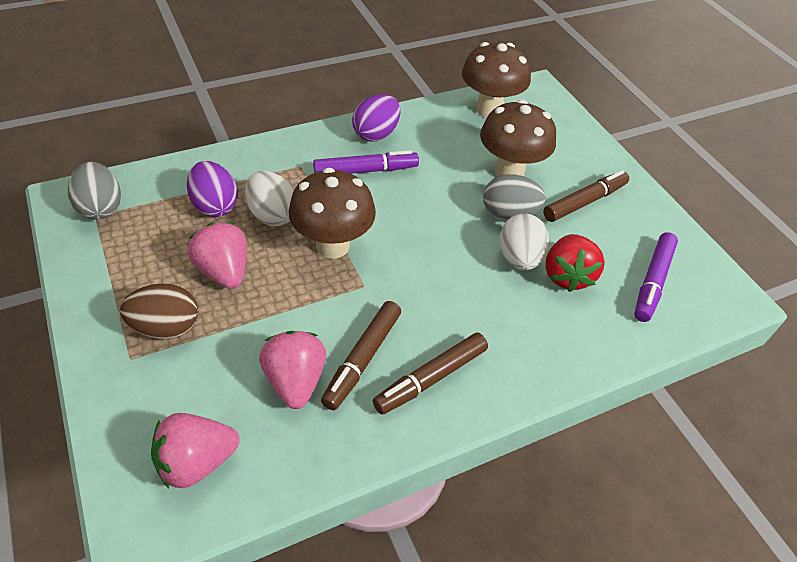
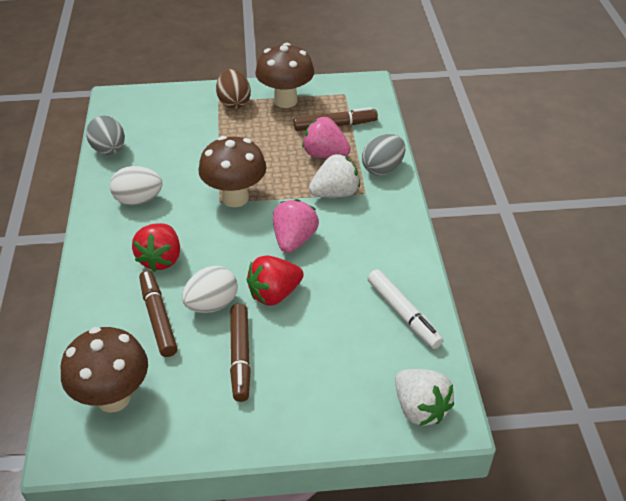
pink strawberry: [151,413,240,488] [188,222,247,289] [259,331,326,409] = 3 -> [273,199,319,253] [302,117,351,158] = 2
purple egg: [187,161,238,217] [352,94,400,142] = 2 -> none = 0
purple marker: [313,150,419,174] [634,232,678,322] = 2 -> none = 0
red strawberry: [545,234,605,292] = 1 -> [132,223,180,272] [247,255,304,306] = 2
white marker: none = 0 -> [367,269,443,349] = 1
white strawberry: none = 0 -> [309,154,360,197] [395,369,454,426] = 2

